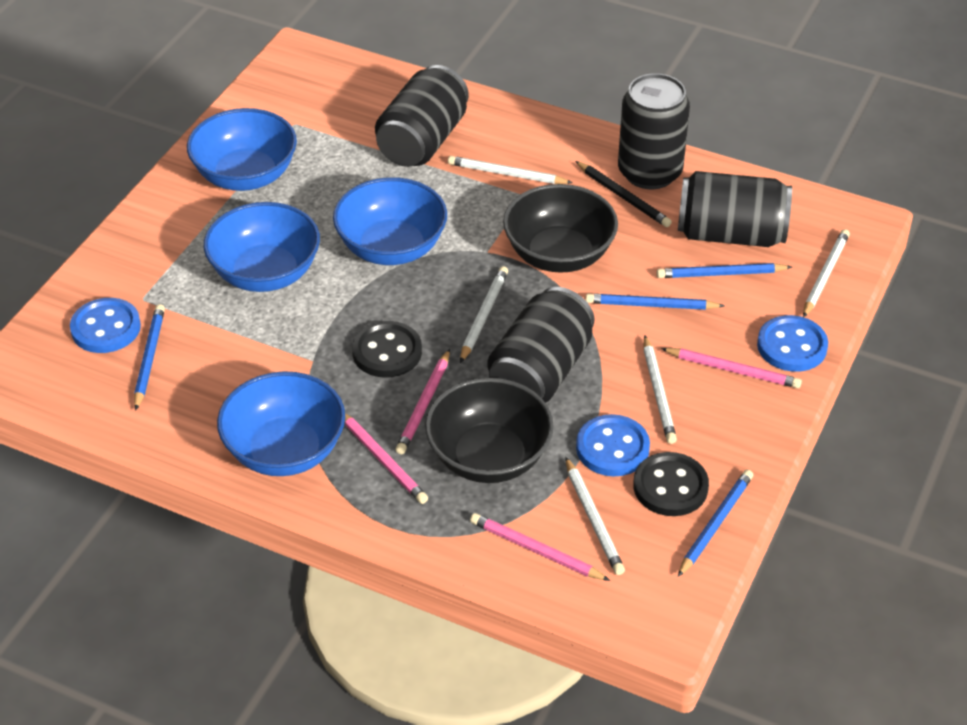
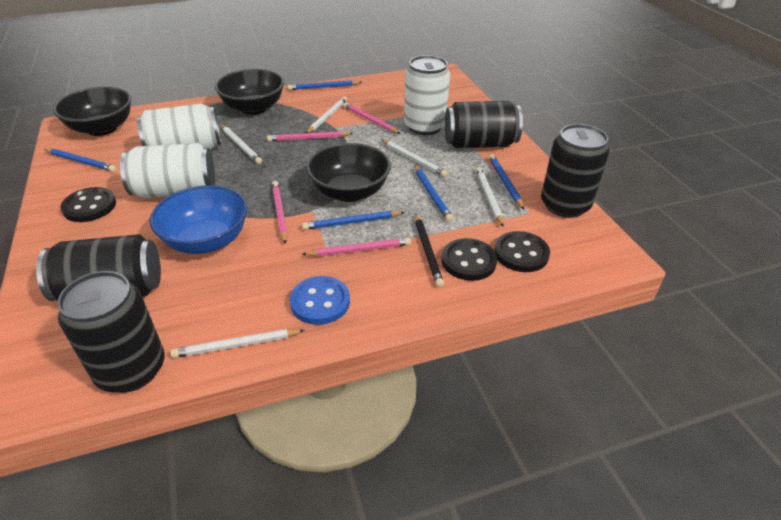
black bowl: [425,378,554,483] [503,184,618,273] = 2 -> [53,87,131,136] [215,69,284,115] [306,143,391,202] = 3
black button: [352,321,422,378] [633,452,709,516] = 2 -> [60,187,116,222] [442,238,497,281] [494,231,550,272] = 3
blue bowl: [187,108,297,191] [204,202,320,292] [217,371,345,476] [333,177,447,265] = 4 -> [150,185,247,254] = 1
blue button: [70,298,141,353] [576,414,650,476] [757,315,828,372] = 3 -> [290,276,350,325] = 1
blue pencil: [134,304,165,411] [586,294,725,310] [657,263,792,278] [678,470,753,577] = 4 -> [44,149,116,172] [288,80,362,90] [302,211,405,230] [414,165,453,222] [488,154,524,210] = 5
white can: none = 0 -> [120,143,215,198] [137,104,221,150] [404,55,450,135] = 3

